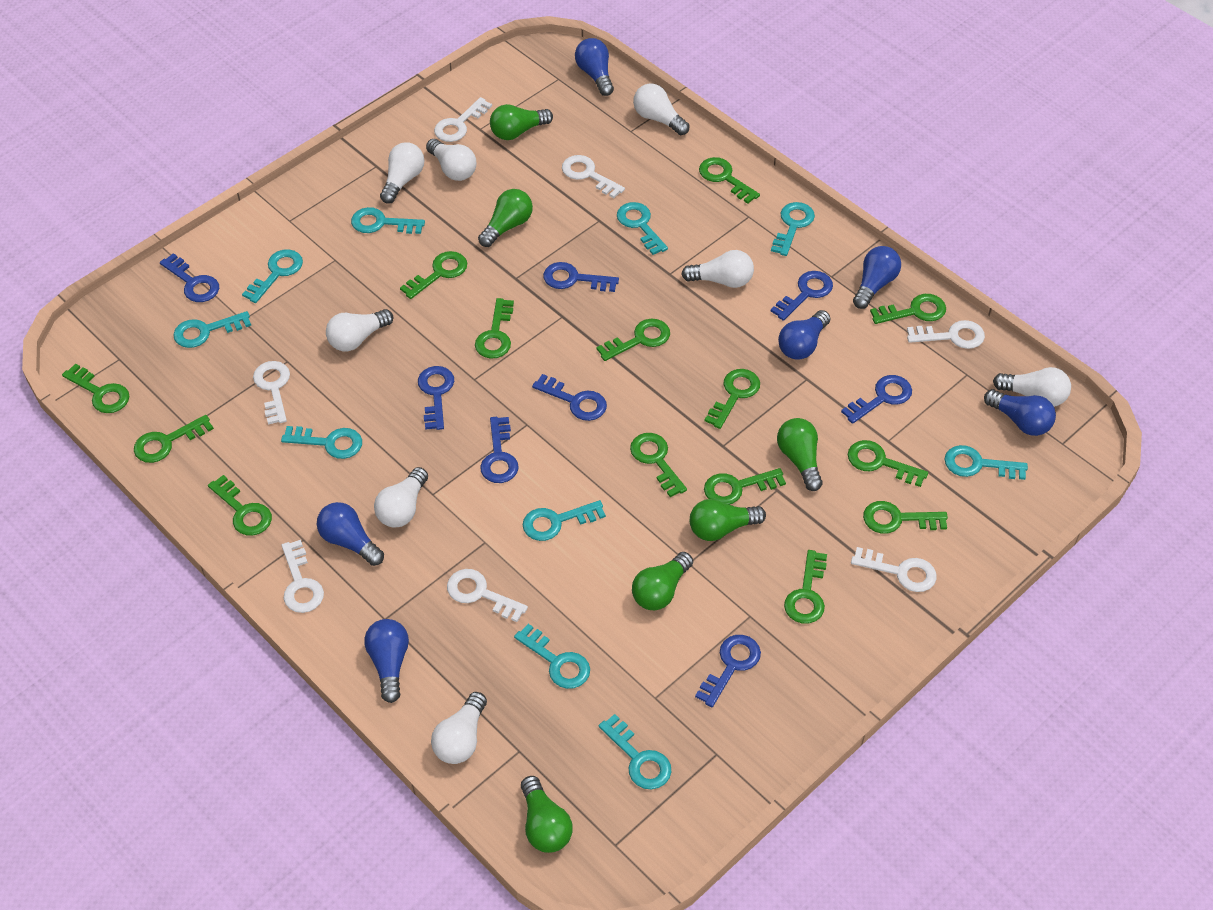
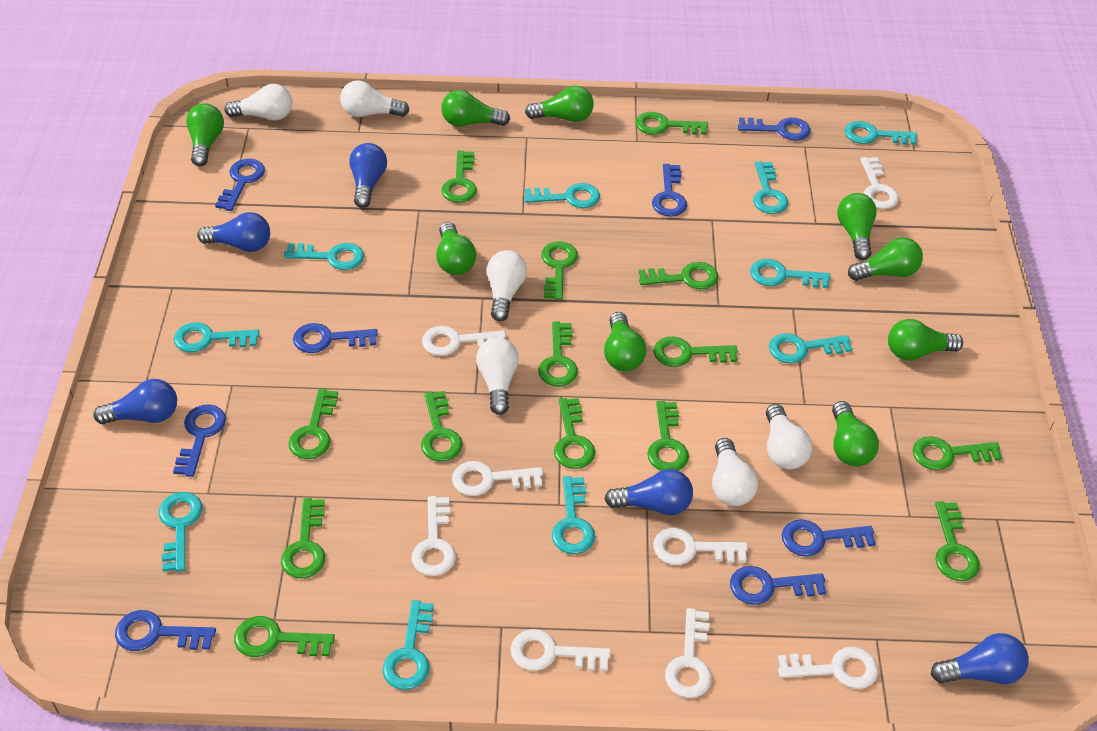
blue light bulb: [317,502,384,566] [364,619,409,703] [575,38,614,96] [778,310,830,360] [853,246,901,309] [984,389,1056,436] = 6 -> [93,379,177,424] [197,212,270,252] [349,143,387,208] [604,469,693,515] [931,633,1029,684] = 5
green light bulb: [478,189,533,247] [490,104,553,140] [521,776,573,853] [632,552,693,610] [690,499,766,541] [777,418,823,491] = 6 -> [186,103,224,166] [436,222,476,275] [441,90,510,127] [525,86,594,122] [604,312,646,371] [832,401,879,467] [837,193,877,260] [848,238,923,281] [888,319,963,361] = 9
white key: [253,361,290,424] [282,540,324,613] [434,97,492,142] [447,569,528,622] [562,155,625,198] [851,547,937,592] [907,320,985,349] = 7 -> [412,496,456,576] [422,326,506,356] [452,461,543,496] [511,629,611,671] [653,528,748,565] [665,608,712,698] [778,647,878,689] [860,157,899,209] = 8
white light bulb: [326,309,393,351] [374,467,428,528] [380,142,425,204] [426,139,476,181] [431,692,487,764] [633,83,689,135] [681,250,754,288] [993,367,1071,407] = 8 -> [225,84,292,120] [340,80,410,117] [476,338,519,415] [487,250,527,321] [712,438,758,506] [766,404,812,469] = 6

